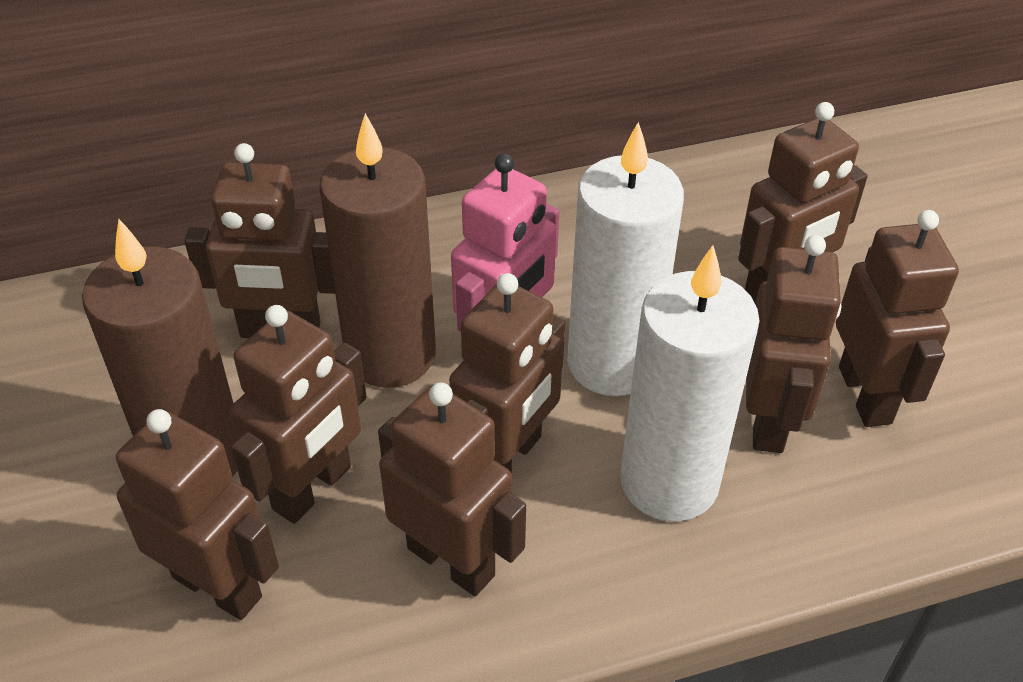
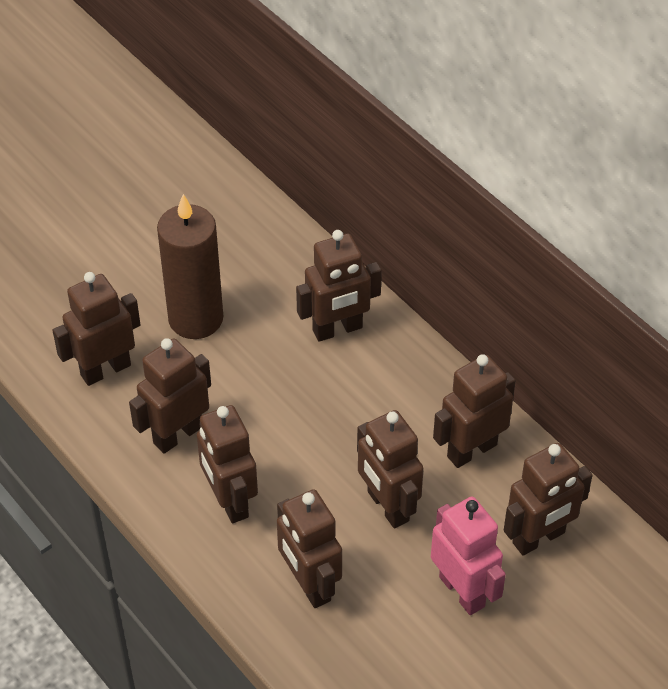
brown candle: [82,219,238,477] [319,113,436,388] = 2 -> [157,194,223,339] = 1
white candle: [567,122,684,396] [620,245,759,521] = 2 -> none = 0

